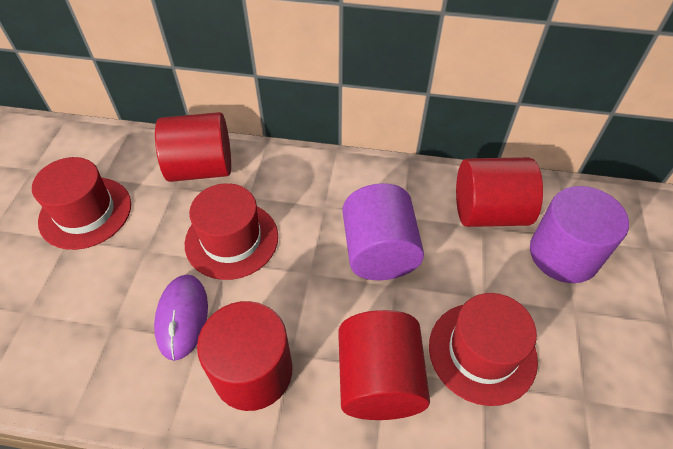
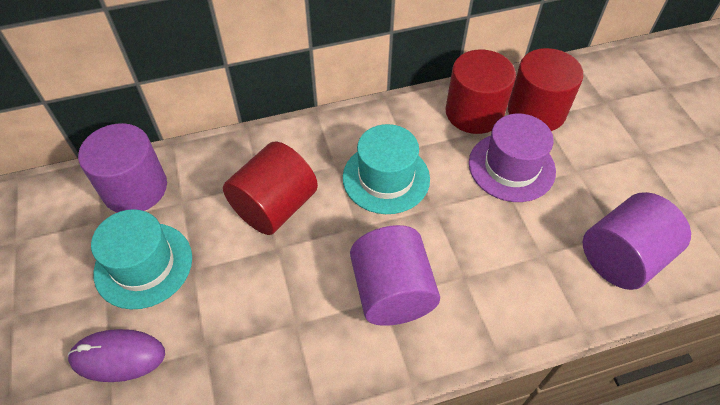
purple cylinder: [342,183,424,280] [530,186,629,283] = 2 -> [78,123,167,213] [350,225,440,326] [583,192,691,290] = 3
purple hat: none = 0 -> [469,113,556,202] = 1
red cylinder: [155,112,231,182] [197,301,292,411] [338,310,430,420] [456,157,543,227] = 4 -> [223,141,318,235] [445,50,516,134] [508,48,584,131] = 3
red hat: [32,157,131,250] [185,183,278,280] [429,293,538,406] = 3 -> none = 0
turquoise hat: none = 0 -> [91,209,192,309] [343,124,430,214] = 2

